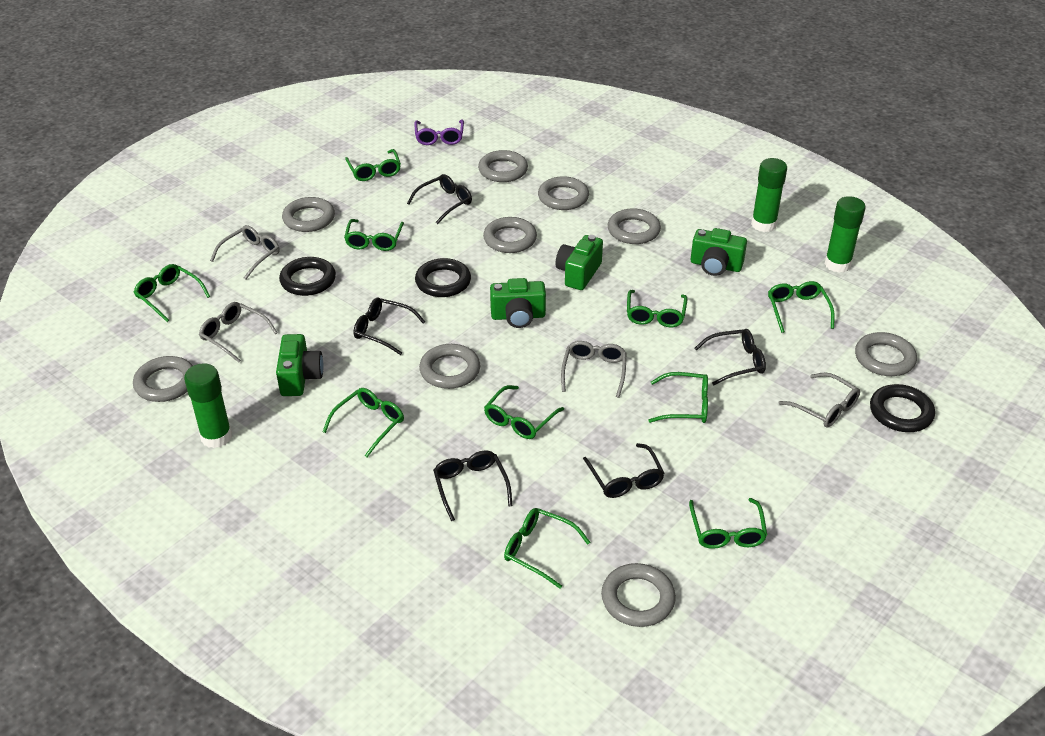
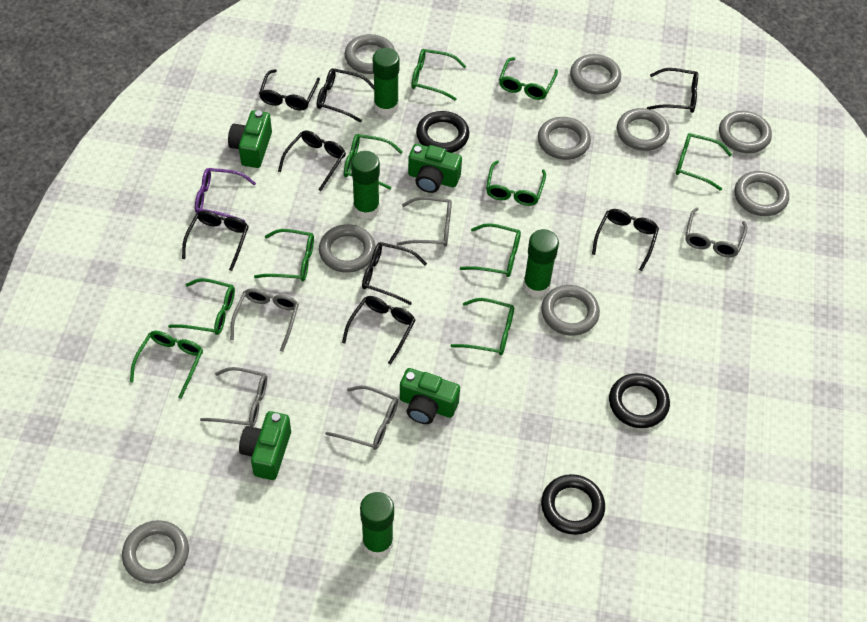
black glasses: [353,298,425,355] [407,174,472,224] [433,450,512,521] [583,443,664,498] [694,329,766,385] = 5 -> [182,211,249,271] [259,69,320,110] [278,130,346,191] [317,68,374,122] [342,296,415,364] [362,242,427,305] [592,209,659,271] [647,68,698,113] = 8
green glue stick: [184,363,232,448] [751,158,787,232] [825,196,866,273] = 3 -> [351,151,380,219] [360,492,394,558] [373,48,400,116] [523,229,559,297] = 4
grey glasses: [199,302,278,363] [210,225,280,280] [561,341,627,398] [778,372,860,428] = 4 -> [200,367,267,427] [230,288,299,352] [325,385,398,450] [397,197,452,247] [685,207,747,257] = 5

